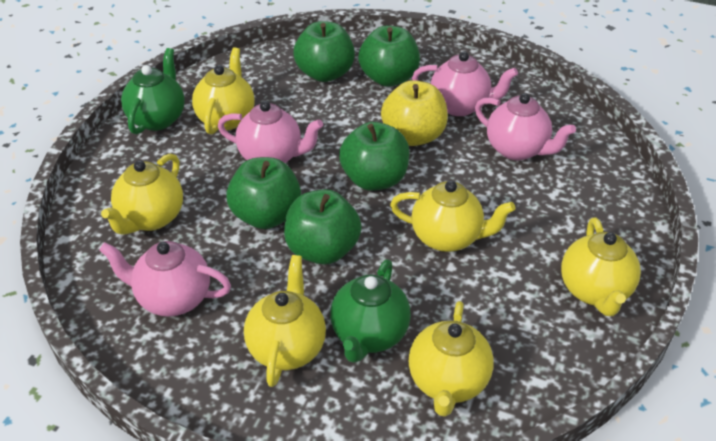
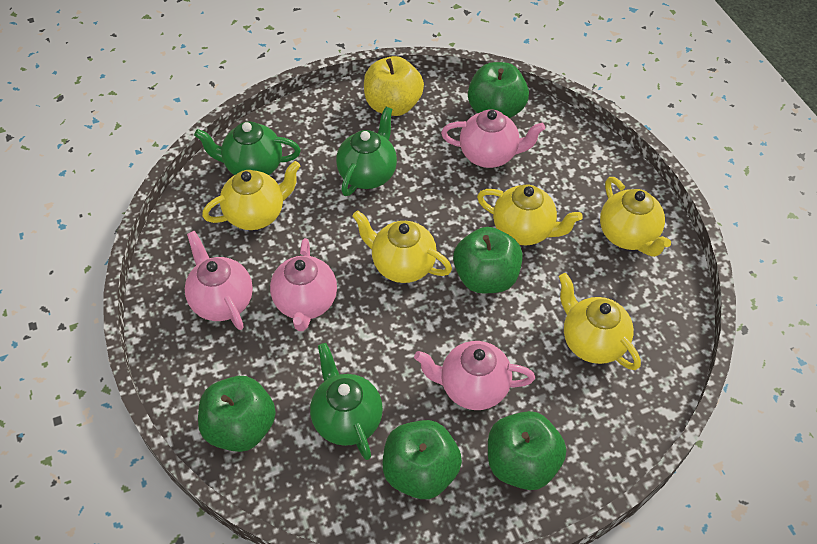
green teapot: [121,48,185,134] [330,259,411,363] = 2 -> [194,121,301,175] [310,343,383,460] [336,107,397,196] = 3
yellow teapot: [101,153,183,235] [192,47,255,135] [244,255,326,387] [390,181,515,252] [409,301,494,417] [561,218,641,316] = 6 -> [202,161,301,230] [352,211,452,283] [477,185,583,245] [559,273,641,370] [600,177,671,257] = 5

